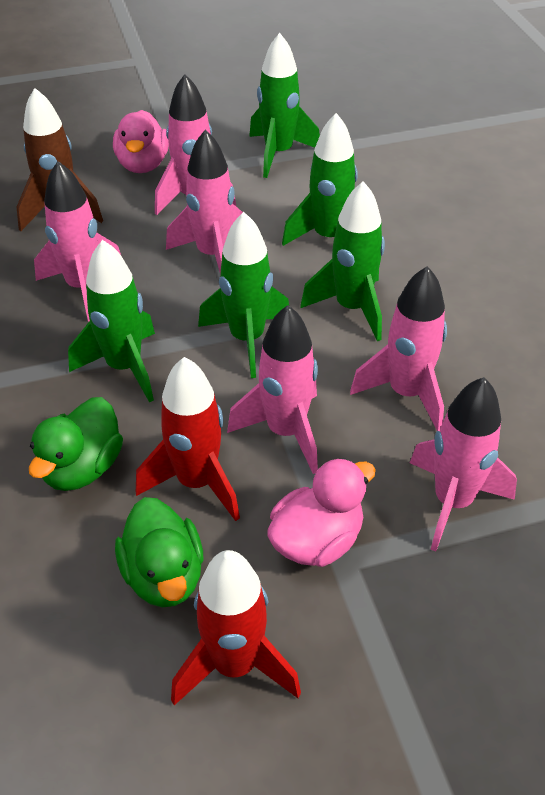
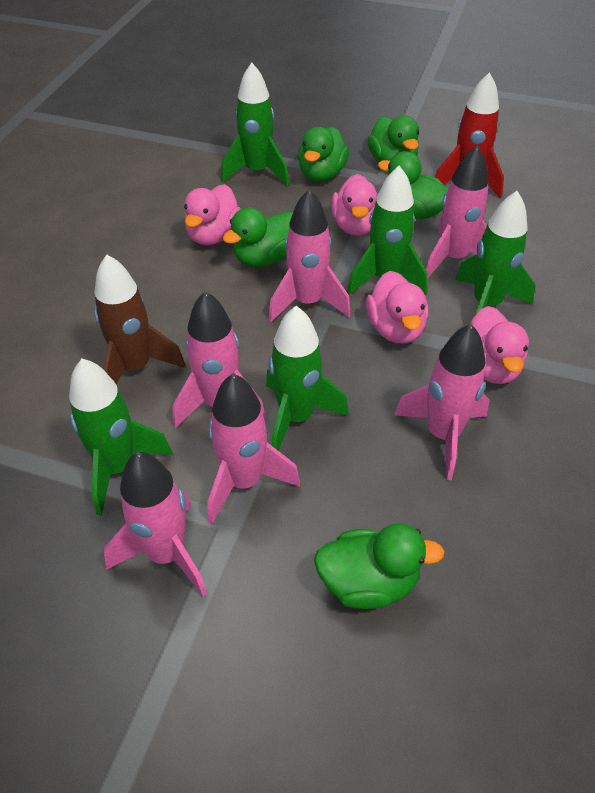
green duck: [29,397,123,491] [115,497,203,607] = 2 -> [222,207,293,267] [298,127,349,181] [314,523,445,609] [367,115,419,162] [378,151,449,219] = 5
pink duck: [113,110,169,173] [267,458,376,567] = 2 -> [184,184,241,245] [331,174,379,236] [366,271,428,344] [470,306,529,384] = 4
red rocket: [136,357,240,521] [171,550,301,705] = 2 -> [435,72,504,198] = 1

